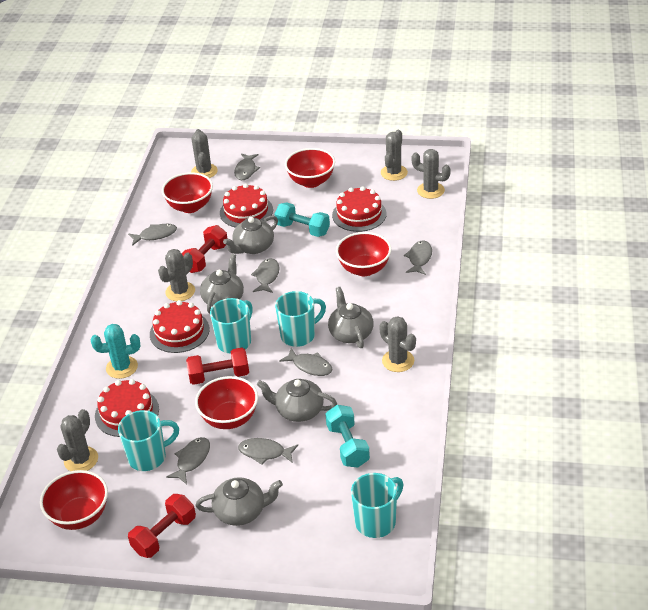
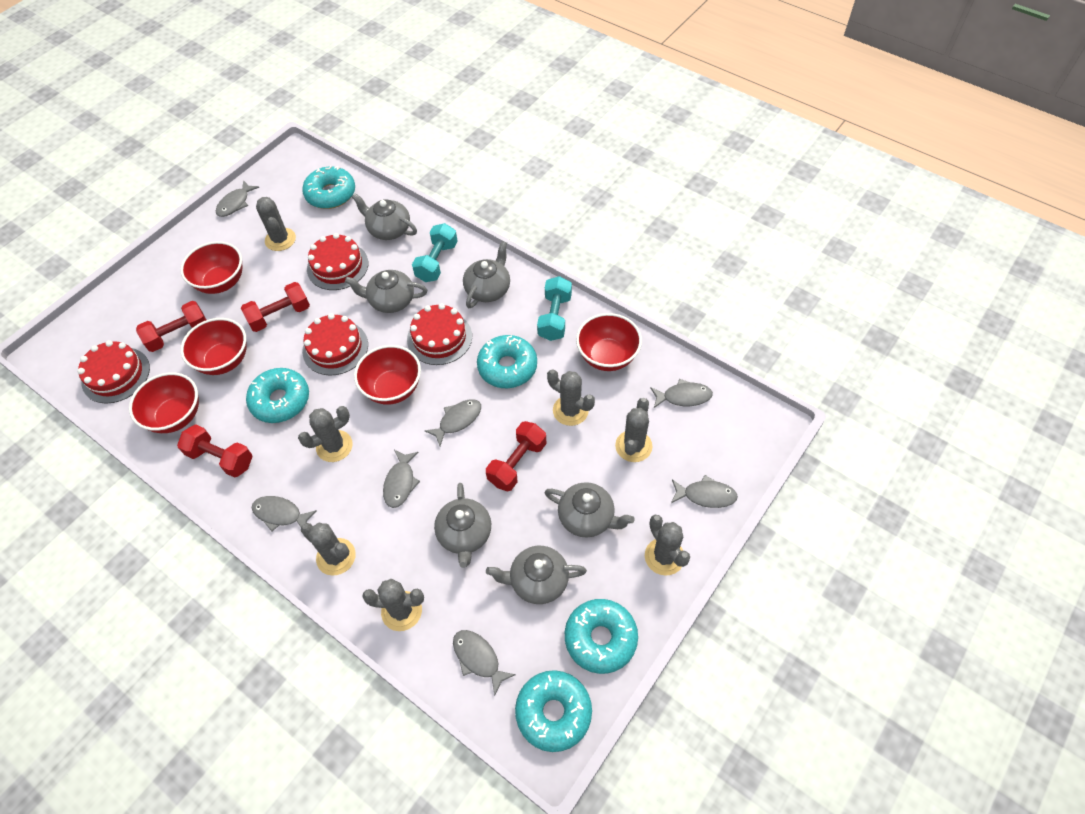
grey cactus: [57,409,98,471] [158,249,195,301] [191,129,218,178] [379,316,416,372] [381,130,408,181] [411,149,451,199] = 6 -> [256,197,296,251] [298,406,353,462] [301,523,356,576] [362,579,424,631] [547,369,595,426] [615,398,653,462] [645,515,690,576] = 7
grey teapot: [196,477,283,526] [200,254,244,313] [223,216,278,254] [257,379,337,422] [328,287,374,348] = 5 -> [345,270,427,313] [352,193,417,240] [434,483,491,568] [463,241,510,308] [486,546,587,604] [544,482,635,537] = 6
red dumbbell: [128,494,196,558] [182,225,228,273] [186,348,249,385] = 3 -> [136,301,206,352] [177,424,253,478] [241,282,310,332] [486,421,546,491] = 4
turquoise cactus: [91,324,140,379] = 1 -> none = 0
turquoise donut: none = 0 -> [246,368,309,423] [302,166,355,209] [477,335,537,388] [515,670,592,752] [565,599,638,674] = 5
turquoise mug: [118,410,179,471] [210,298,253,354] [275,291,326,347] [351,473,404,538] = 4 -> none = 0

